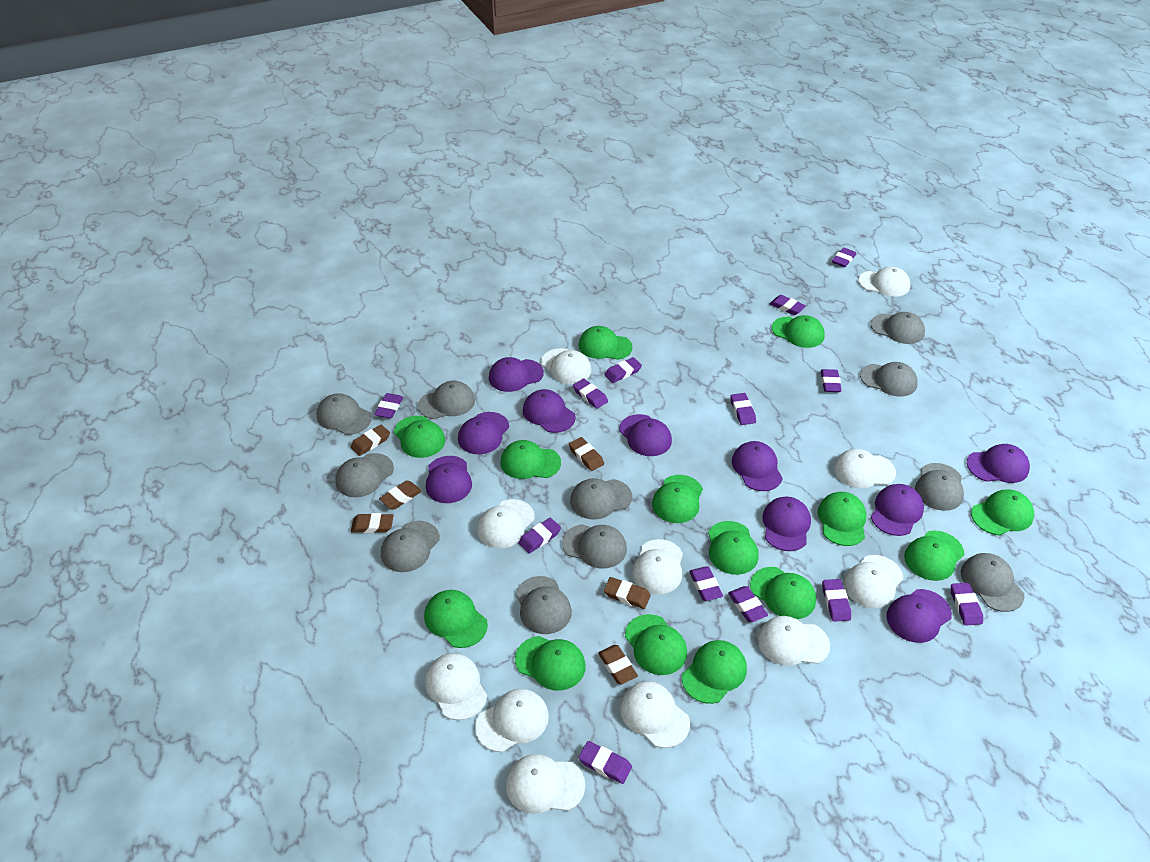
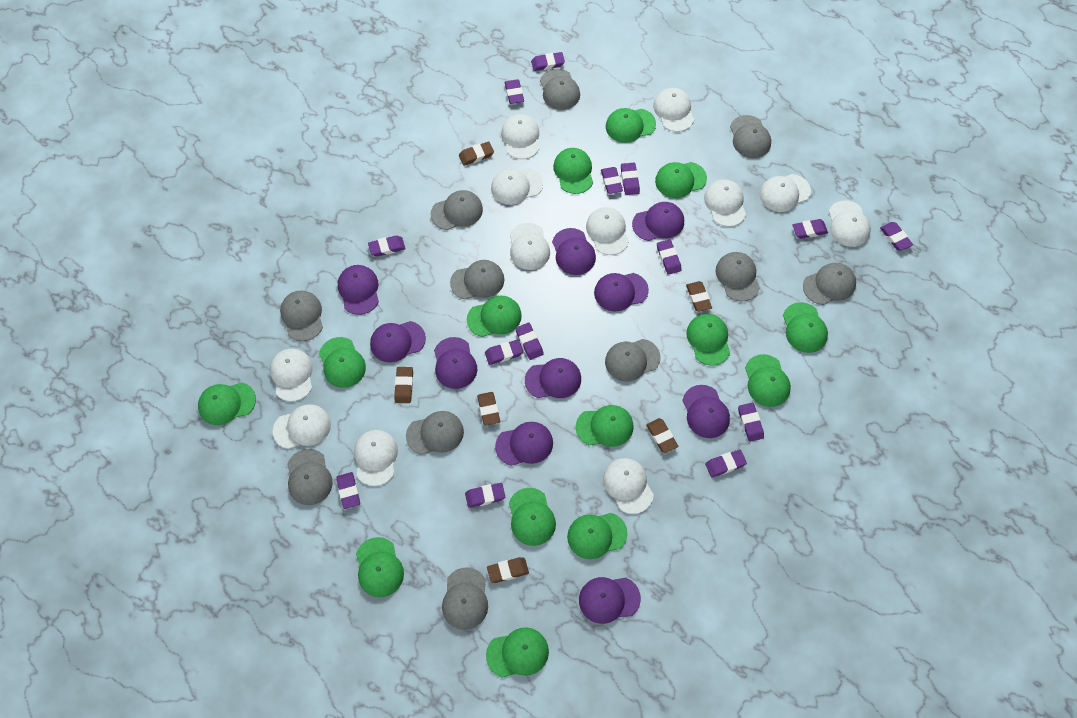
purple eraser: [374,393,403,419] [518,518,561,554] [573,379,608,409] [578,741,632,784] [604,357,642,383] [689,567,723,601] [728,586,768,622] [730,393,756,425] [770,295,806,315] [821,369,842,392] [822,579,851,622] [832,248,856,267] [951,583,983,626] = 13 -> [336,472,360,509] [368,235,405,257] [465,483,505,508] [485,339,523,365] [505,79,524,104] [515,323,544,360] [531,52,565,71] [601,167,623,194] [621,163,640,195] [657,239,682,275] [705,450,747,478] [738,403,764,442] [792,219,828,239] [880,222,913,251] = 14
white cap: [425,653,487,720] [475,689,549,752] [477,499,534,548] [506,754,585,814] [541,348,591,384] [620,681,690,748] [632,539,683,594] [758,616,830,666] [833,449,896,488] [844,555,903,608] [858,267,911,297] = 11 -> [270,349,313,402] [273,404,331,449] [354,430,398,486] [491,168,543,205] [501,114,539,159] [510,223,550,270] [586,207,629,255] [603,458,654,514] [653,88,694,132] [704,179,746,227] [760,174,811,212] [829,200,871,247] = 12

